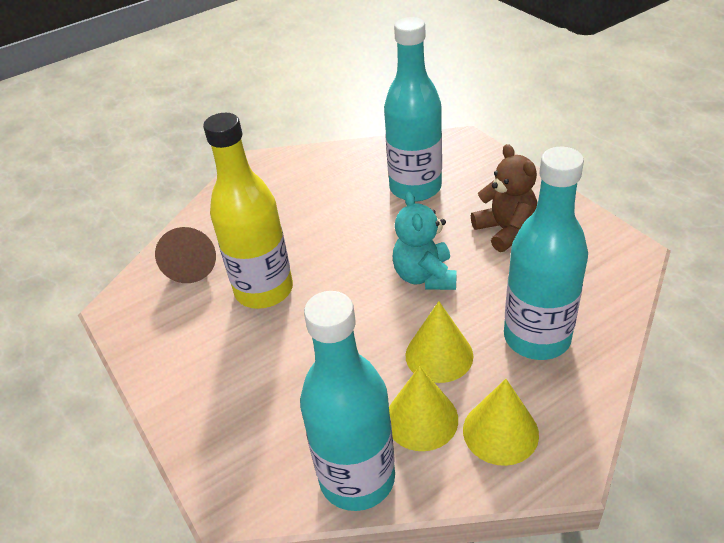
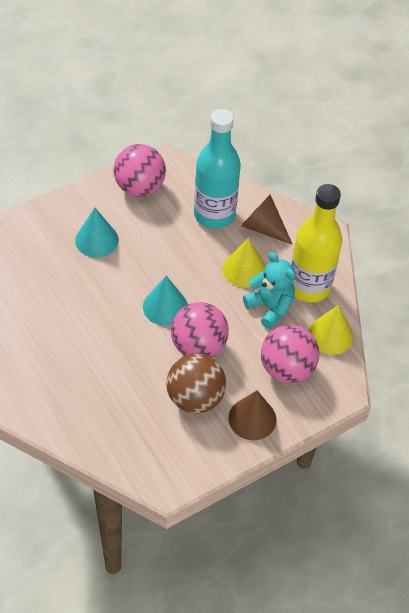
brown ball: none = 0 -> [166,353,226,414] = 1
brown cone: [155,227,216,283] = 1 -> [228,390,276,440] [241,195,293,245] = 2
brown teddy bear: [471,144,537,252] = 1 -> none = 0
pink ball: none = 0 -> [113,144,166,197] [171,302,229,357] [261,325,319,383] = 3
turquoise bottle: [300,291,395,511] [384,17,442,202] [504,147,588,360] = 3 -> [194,109,241,229] = 1
turquoise cone: none = 0 -> [75,208,119,258] [143,276,188,326] = 2
yellow cone: [389,366,458,451] [405,301,473,383] [463,379,539,466] = 3 -> [223,238,266,288] [308,305,353,355] = 2

